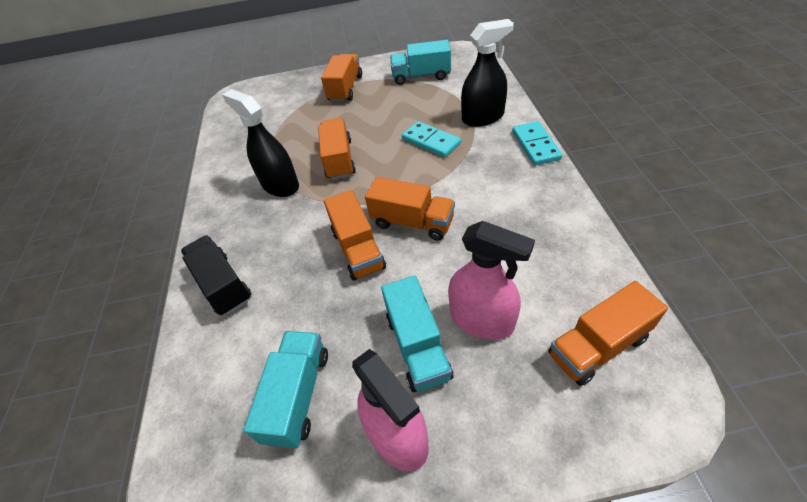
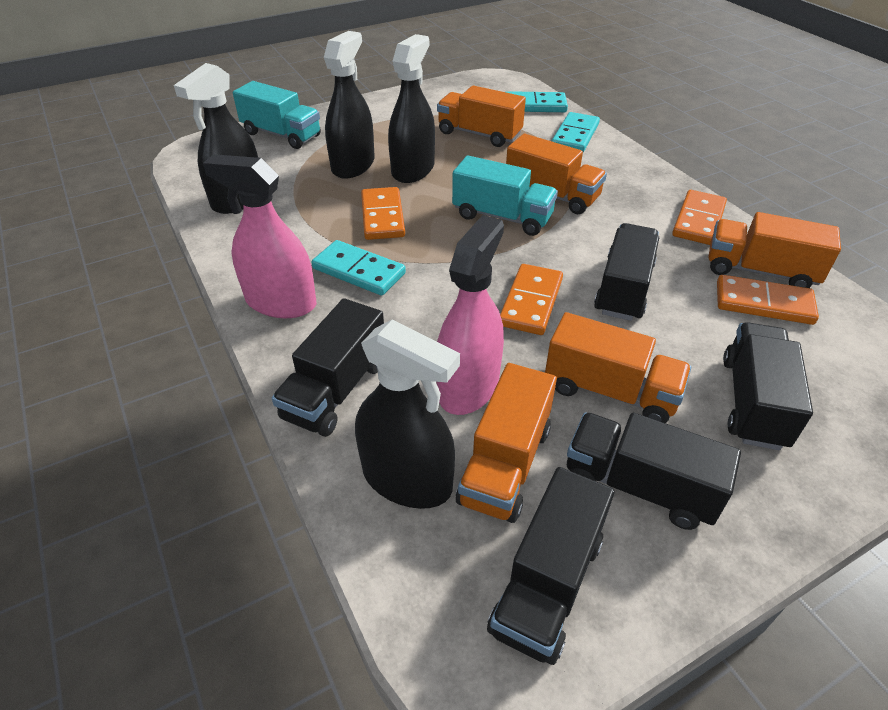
black spray bottle: [222,89,299,197] [461,19,514,127] = 2 -> [174,63,258,214] [324,31,375,179] [355,320,460,509] [388,34,435,183] = 4
black truck: [181,235,251,315] = 1 -> [272,298,384,437] [487,467,615,665] [567,412,741,530] [594,223,659,321] [723,322,813,450] = 5
orange domino: none = 0 -> [361,187,405,240] [500,264,563,335] [672,190,727,245] [717,275,819,325] = 4
turquoise domino: [402,121,461,158] [512,121,562,165] = 2 -> [312,240,406,296] [506,91,568,112] [552,112,600,152] = 3
turquoise truck: [244,331,328,449] [381,276,454,392] [390,40,451,85] = 3 -> [233,81,321,149] [452,156,558,236] = 2

